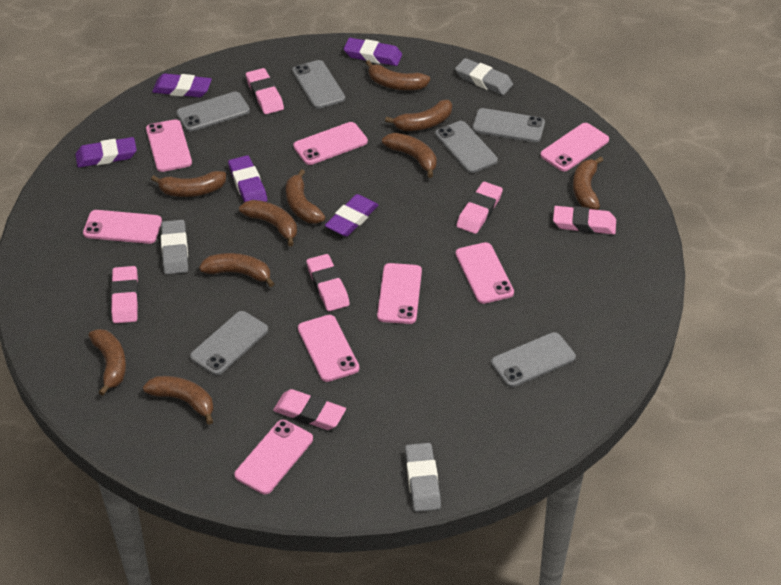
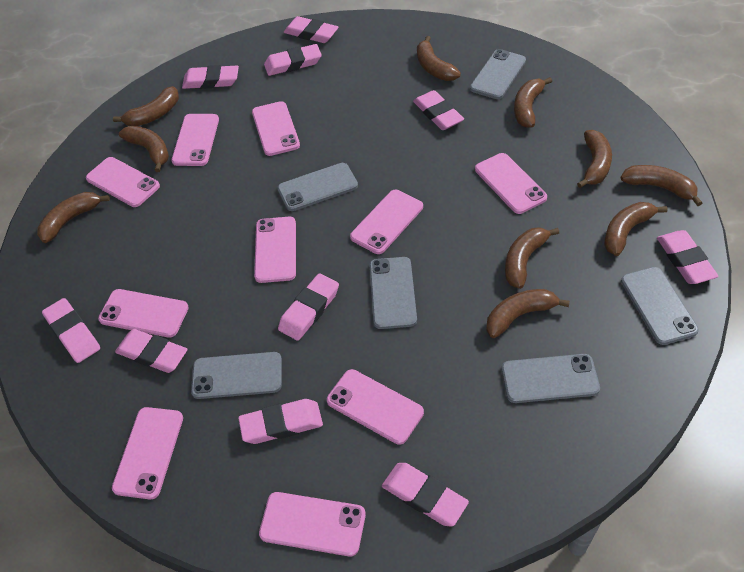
grey eraser: [161,220,188,274] [405,443,441,512] [455,58,513,95] = 3 -> none = 0
pink eraser: [111,266,139,323] [246,68,284,114] [273,389,346,430] [307,254,350,311] [456,182,503,234] [553,206,616,234] = 6 -> [42,298,100,363] [115,329,188,373] [182,65,239,89] [238,399,323,444] [264,44,322,76] [278,273,339,341] [284,16,338,43] [382,463,469,527] [413,90,464,130] [657,230,719,284] = 10
pink phone: [83,210,162,244] [146,119,192,172] [234,420,313,494] [293,122,368,165] [298,315,359,382] [377,263,422,324] [456,242,514,304] [540,123,609,172] = 8 -> [86,157,160,207] [98,289,189,338] [112,407,183,499] [171,114,219,166] [252,101,300,156] [254,217,296,283] [259,492,366,556] [327,369,424,445] [350,190,423,254] [475,153,547,214] = 10
purple eraser: [75,137,137,168] [152,73,212,97] [228,155,267,202] [325,194,378,237] [344,38,402,66] = 5 -> none = 0

